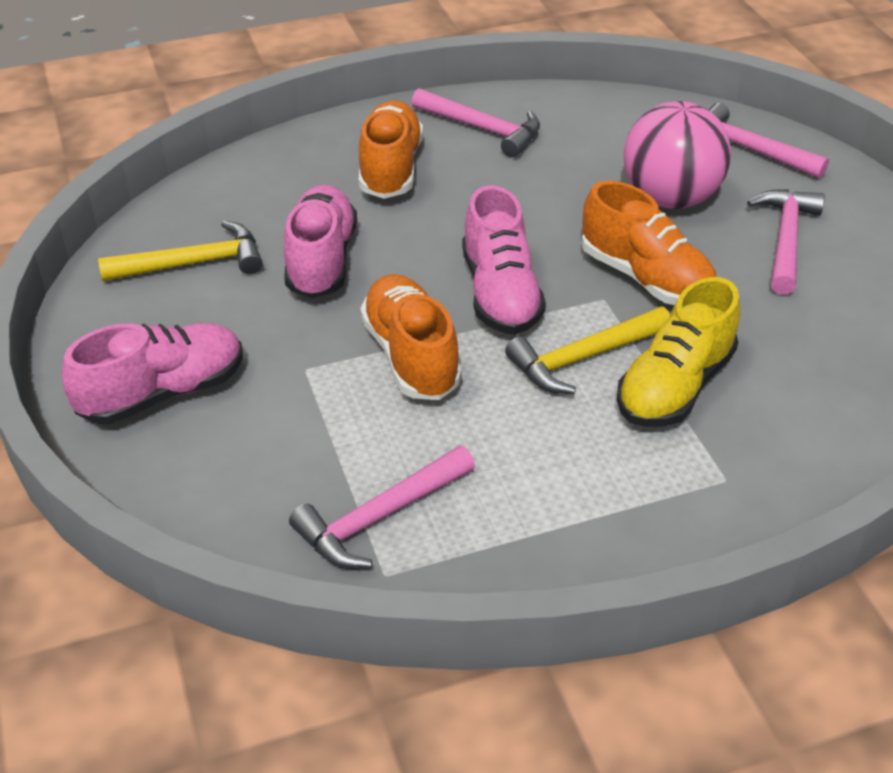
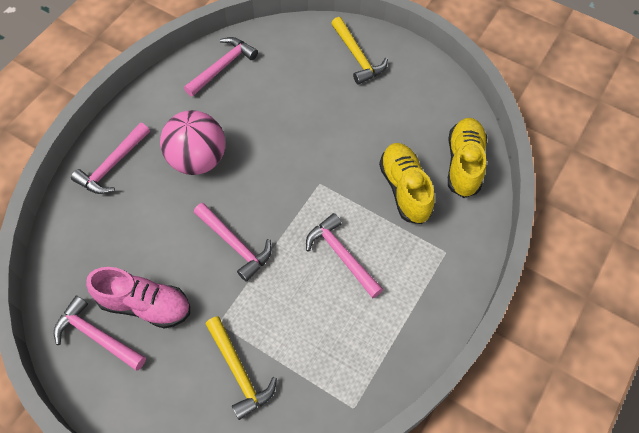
orange shoe: [359,100,423,199] [360,274,462,400] [581,181,717,305] = 3 -> none = 0
pink hammer: [289,445,475,569] [412,88,540,157] [709,103,829,179] [747,189,825,295] = 4 -> [54,296,146,371] [71,123,150,194] [184,37,258,97] [194,203,272,282] [306,213,383,298] = 5
pink shoe: [62,323,243,425] [284,185,357,298] [462,185,546,335] = 3 -> [86,267,190,329] = 1
yellow shoe: [617,277,741,427] = 1 -> [379,143,435,224] [448,118,487,198] = 2

